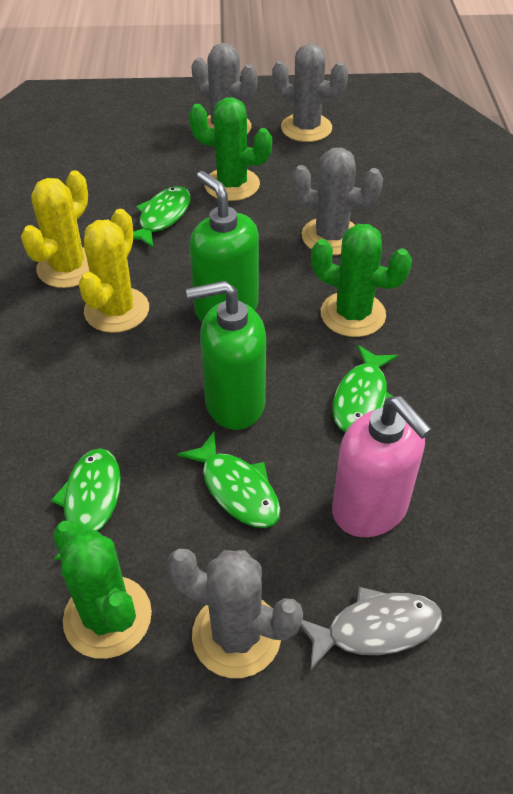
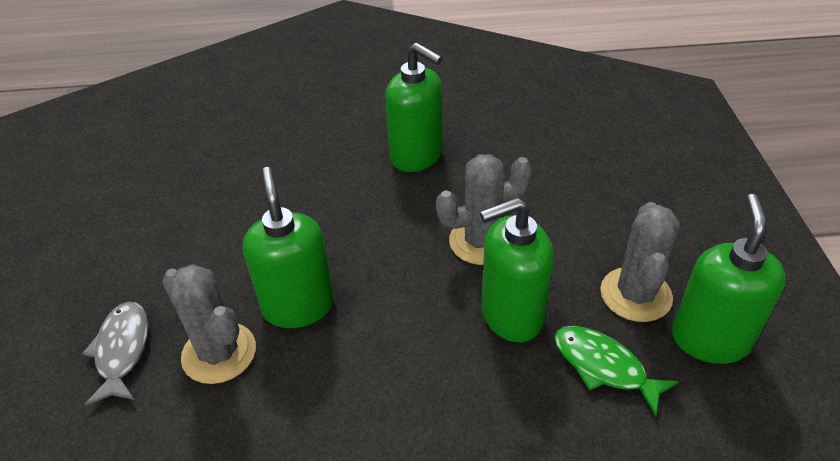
green cactus: [53,521,152,659] [189,97,272,201] [311,224,412,337] = 3 -> none = 0
green fish: [51,448,121,561] [133,186,190,248] [177,431,281,528] [332,345,398,432] = 4 -> [554,326,679,416] = 1
green soap dispenser: [186,281,266,430] [189,171,259,322] = 2 -> [243,167,334,328] [385,43,443,172] [480,198,554,342] [672,194,786,364] = 4
grey cactus: [167,549,303,678] [192,43,257,134] [272,43,348,142] [292,148,383,255] = 4 -> [162,264,256,384] [436,154,532,265] [600,202,680,322] = 3
pink soap dispenser: [332,396,432,537] = 1 -> none = 0
yellow cactus: [21,170,90,288] [79,209,149,333] = 2 -> none = 0

